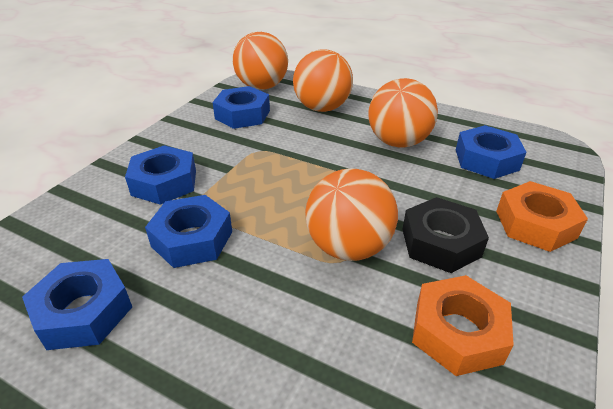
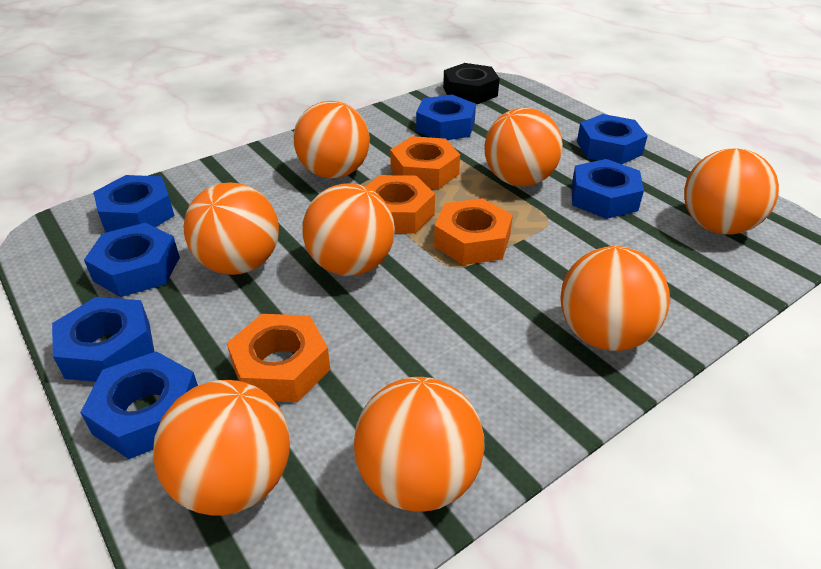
blue nut: [22,259,132,350] [125,145,196,205] [145,195,232,268] [212,86,270,129] [456,125,526,179] = 5 -> [52,297,155,382] [80,351,198,459] [84,223,180,297] [94,175,175,233] [416,95,476,140] [571,159,644,219] [577,114,648,164] = 7
orange ball: [233,32,288,90] [293,50,353,112] [305,168,398,261] [368,78,438,147] = 4 -> [153,380,290,515] [183,183,279,275] [294,101,370,179] [302,183,395,276] [353,377,485,512] [485,108,563,187] [561,246,670,351] [684,148,779,235] = 8
orange nut: [412,275,514,376] [496,181,588,252] = 2 -> [227,314,330,402] [365,175,435,234] [390,136,460,189] [434,198,513,265] = 4

